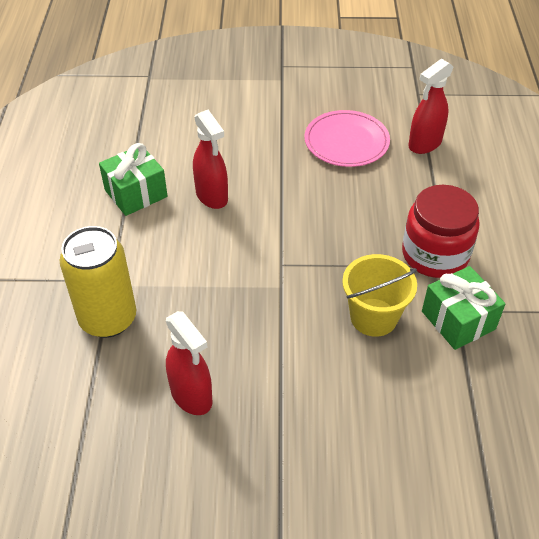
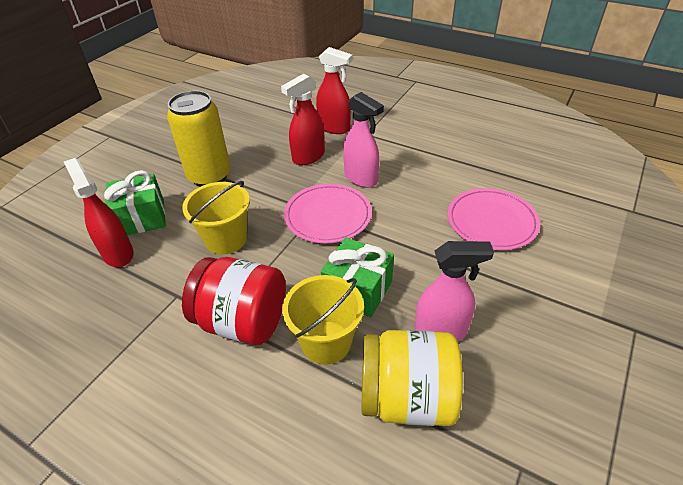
pink plate: [305,110,390,167] = 1 -> [284,184,372,243] [448,188,540,250] = 2
pink spray bottle: none = 0 -> [343,92,384,188] [415,241,494,341] = 2
yellow bucket: [342,254,417,337] = 1 -> [182,181,250,255] [282,275,364,365] = 2
yellow jar: none = 0 -> [362,330,463,426] = 1

